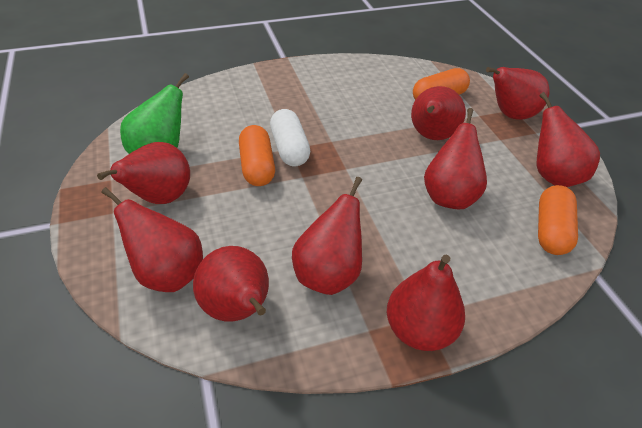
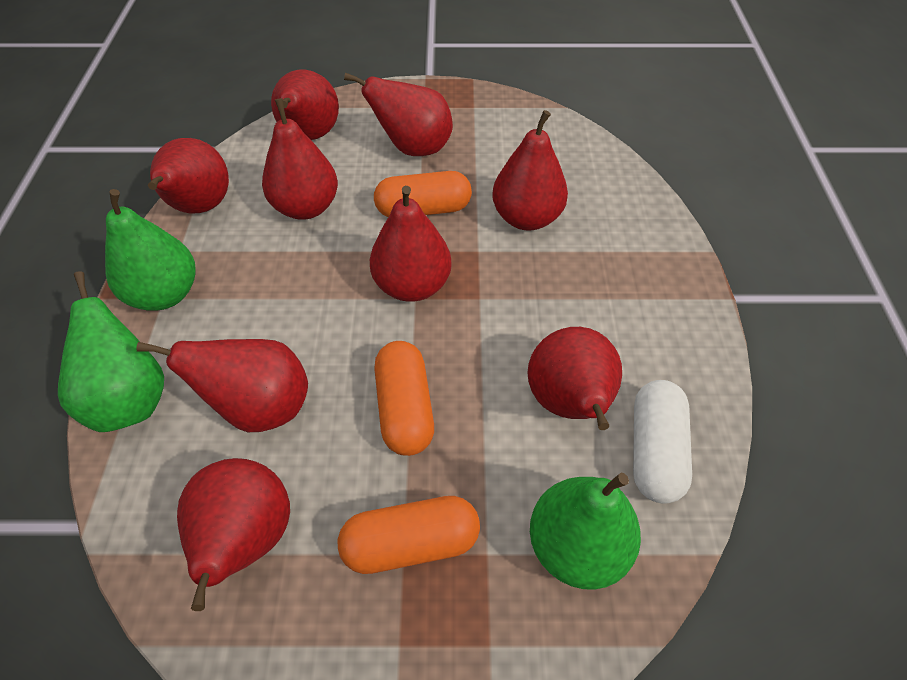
green pear: [120,73,189,154] = 1 -> [58,271,164,432] [105,189,196,311] [530,473,641,590] = 3

